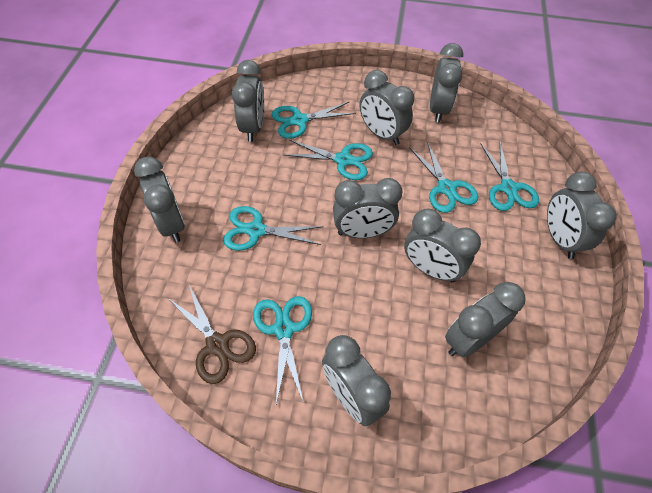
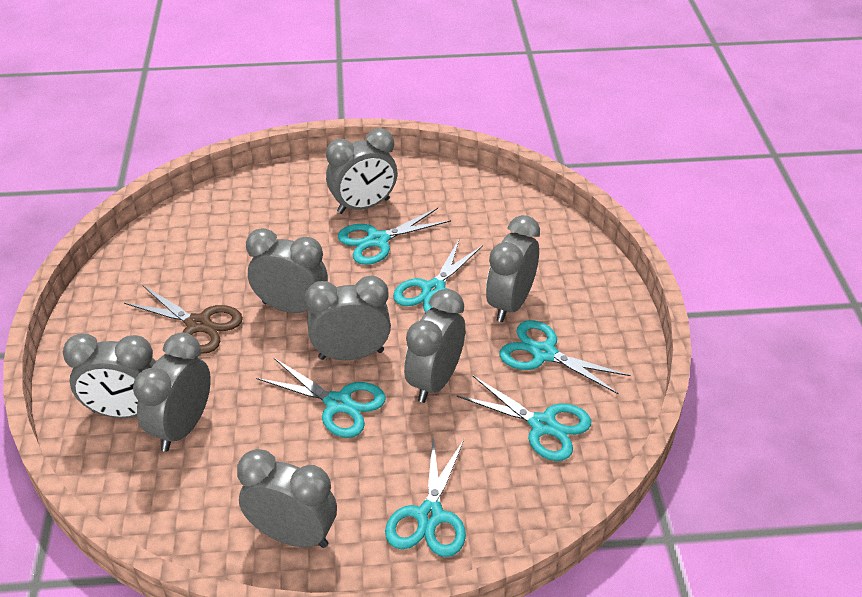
grey clock: [134,156,185,243] [232,60,264,142] [322,335,391,426] [333,178,402,238] [360,70,414,145] [404,208,481,283] [430,43,463,123] [445,282,526,357] [547,172,617,259] = 9 -> [63,333,156,418] [133,332,211,452] [237,449,337,548] [246,228,328,313] [305,275,391,360] [326,128,397,214] [404,289,465,403] [486,215,540,322] = 8

